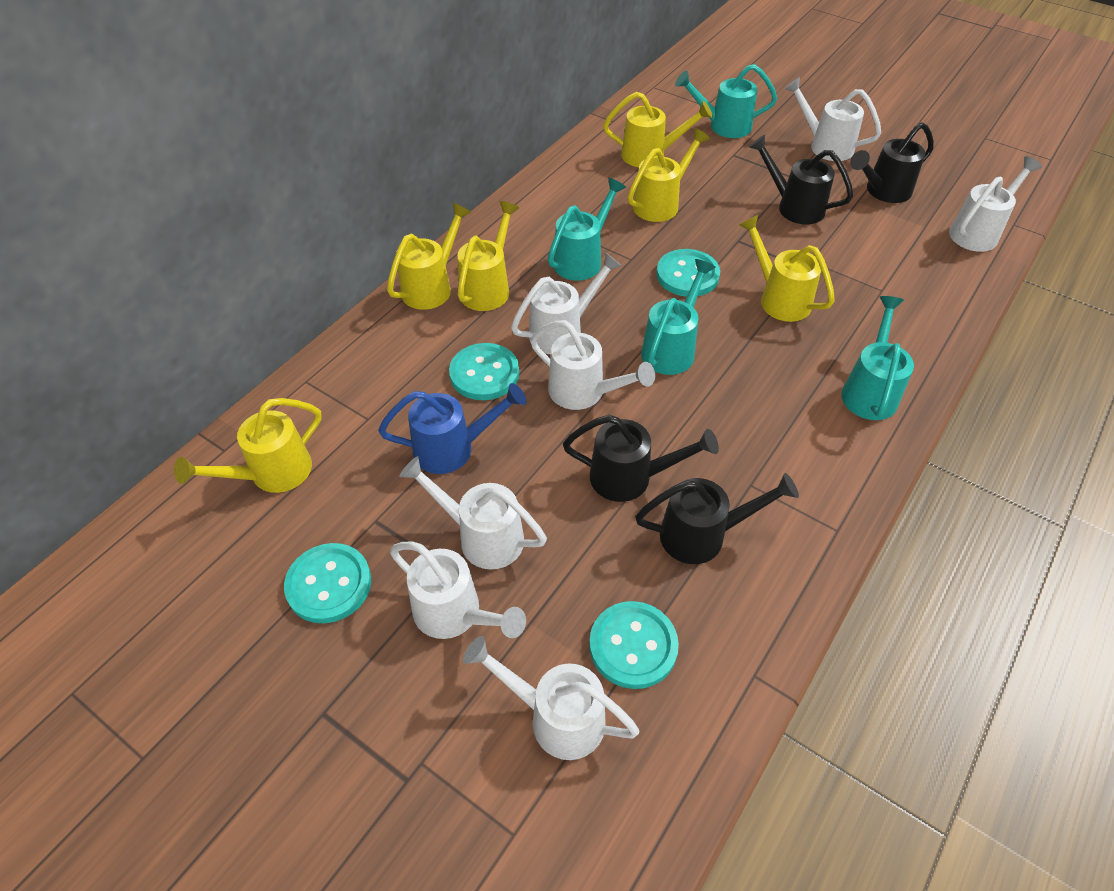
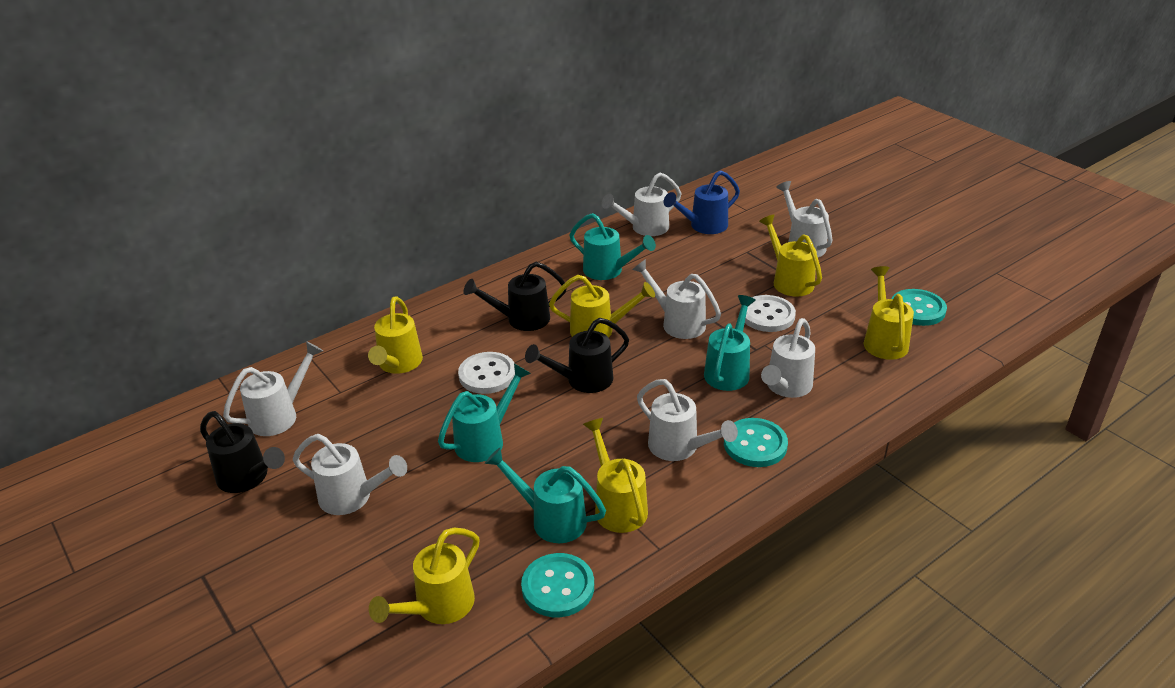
black watering can: [563,415,719,502] [635,473,799,564] [749,135,853,225] [850,122,934,203] = 4 -> [200,411,285,493] [463,262,567,331] [525,318,629,393] = 3
turquoise button: [284,543,371,623] [449,343,519,400] [589,601,679,689] [656,249,720,297] = 4 -> [521,553,594,617] [724,418,788,467] [892,289,947,326] = 3
white button: none = 0 -> [458,352,515,394] [745,295,796,332] = 2

